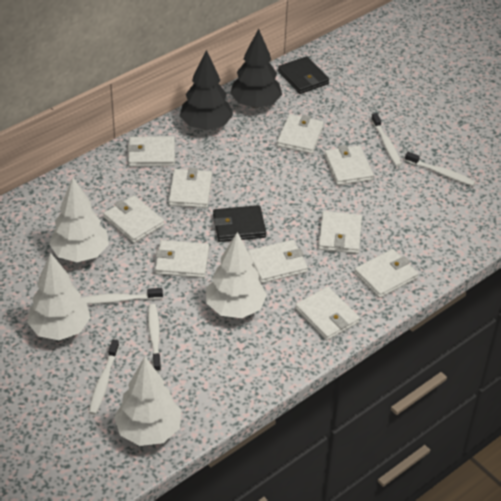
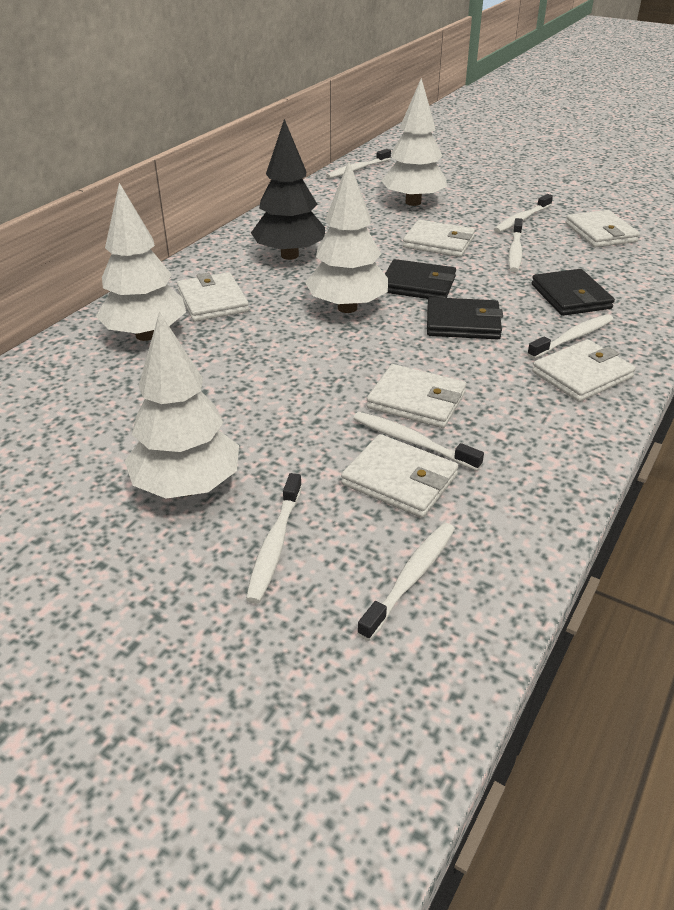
black tree: [180,50,233,130] [230,29,282,108] = 2 -> [251,119,325,260] = 1
black wallet: [213,205,266,242] [278,56,329,94] = 2 -> [385,259,456,299] [427,297,503,339] [531,269,615,316] = 3
white toothbrush: [80,288,163,304] [89,340,119,415] [148,304,161,372] [371,113,402,167] [405,152,476,186] = 5 -> [246,473,302,604] [326,149,391,179] [353,412,484,471] [357,523,455,641] [494,194,553,233] [508,218,523,272] [527,314,614,359] = 7
white wallet: [104,195,164,243] [127,136,175,167] [155,240,209,278] [169,168,212,208] [248,240,308,283] [277,114,324,154] [295,287,360,340] [319,211,362,254] [324,145,374,185] [354,249,418,298] = 10 -> [177,272,249,322] [341,434,459,518] [366,364,466,428] [403,220,475,257] [532,339,636,402] [565,210,640,247] = 6

